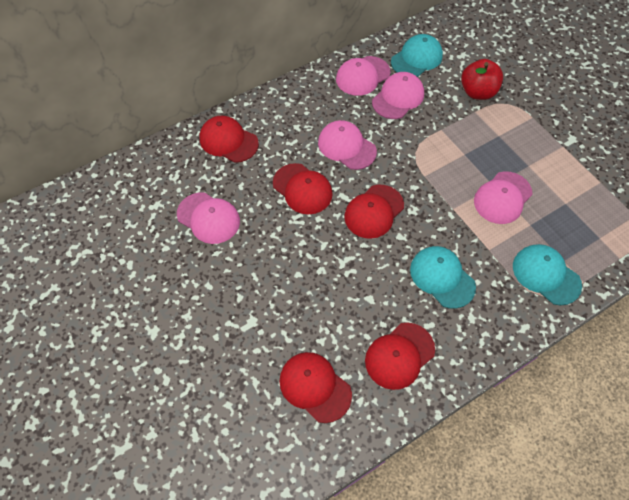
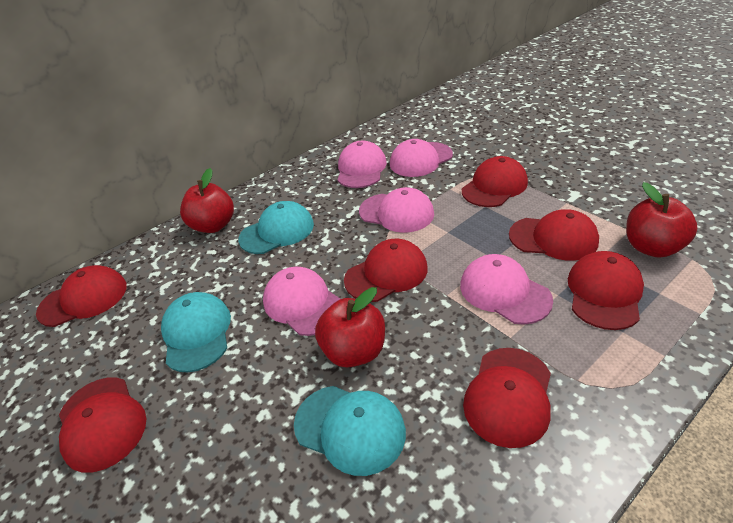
red apple: [461,59,503,100] = 1 -> [180,168,234,233] [315,287,385,368] [626,182,698,257] = 3
red cap: [199,116,259,163] [273,163,333,215] [279,352,352,423] [344,185,404,239] [365,323,435,390] = 5 -> [36,265,127,327] [59,377,147,473] [344,239,428,302] [462,156,528,207] [463,348,551,448] [509,209,599,261] [568,251,644,330] = 7

